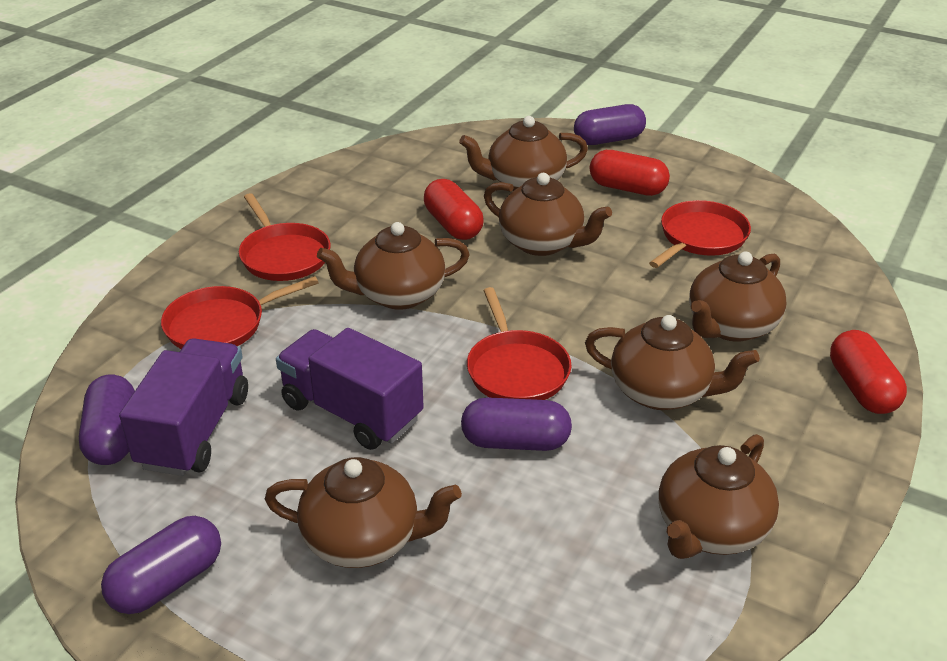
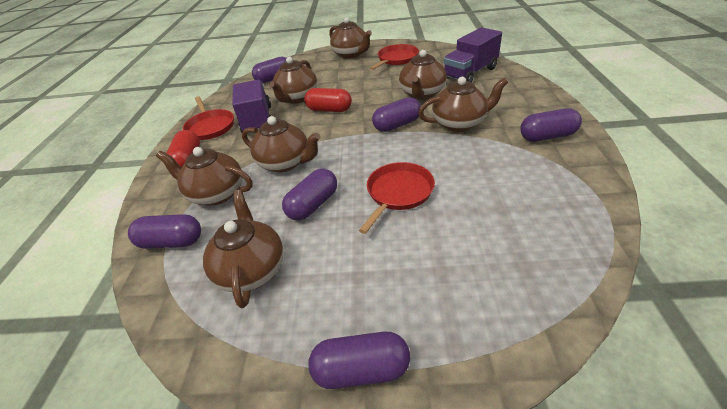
purple capsule: [79,375,135,465] [101,516,221,614] [461,397,572,451] [574,104,646,145] = 4 -> [128,214,201,249] [252,57,286,83] [282,169,337,220] [308,332,410,389] [372,97,421,132] [521,108,582,142] = 6
red capsule: [424,179,484,240] [590,150,670,196] [830,330,907,414] = 3 -> [167,130,200,167] [304,88,352,112] = 2
red pan: [161,276,319,349] [239,193,331,281] [467,287,572,400] [649,200,751,268] = 4 -> [183,96,234,140] [359,162,435,234] [370,44,419,70] = 3

